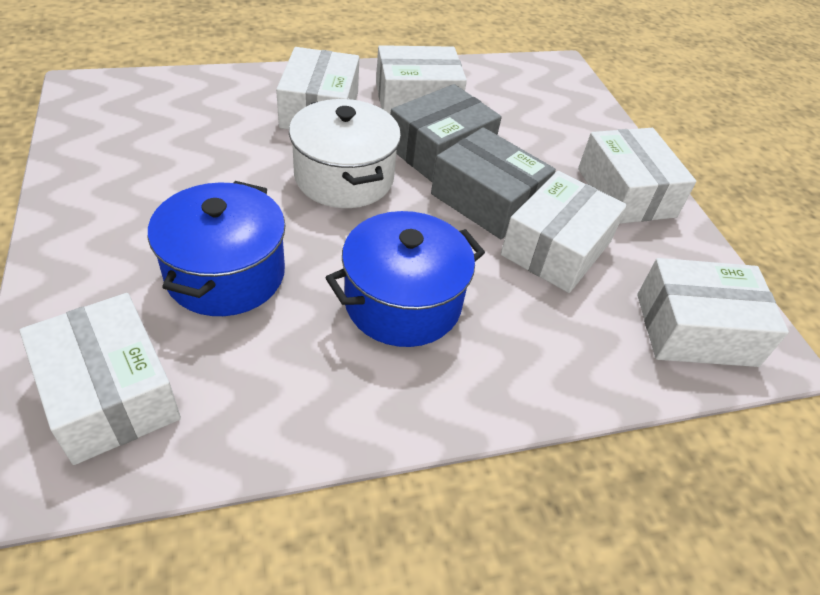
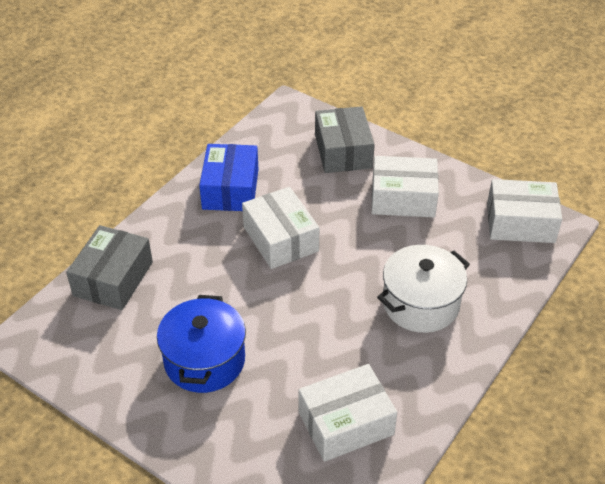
blue box: none = 0 -> [199,144,259,211] = 1
blue pot: [148,181,285,316] [325,211,485,347] = 2 -> [157,295,246,393] = 1
white box: [19,293,181,465] [276,47,359,129] [376,45,467,114] [501,171,627,293] [578,128,696,224] [637,258,789,367] = 6 -> [242,187,320,269] [298,364,397,462] [372,156,439,218] [487,179,562,243] = 4

